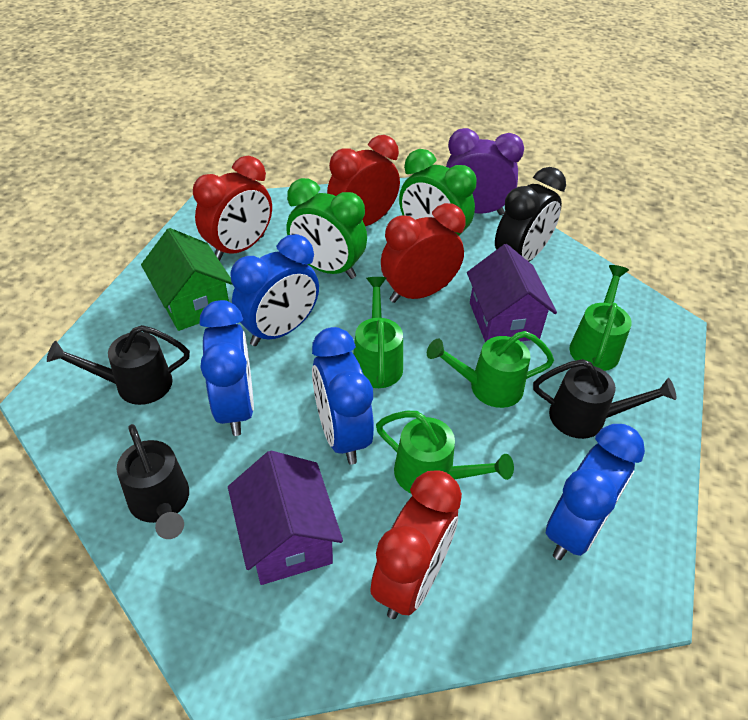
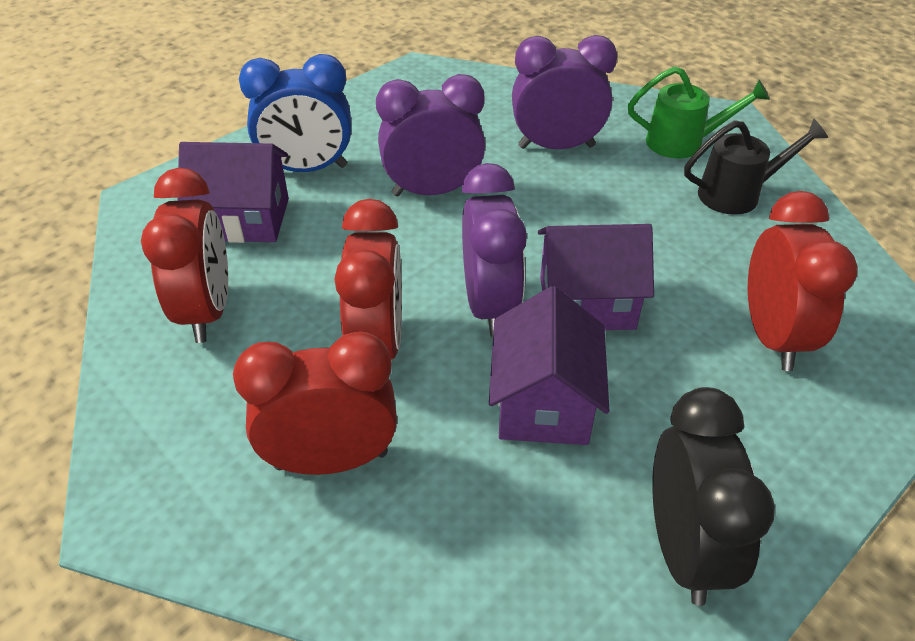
black watering can: [47,325,190,405] [117,424,189,539] [533,359,676,439] = 3 -> [684,118,828,215] = 1
blue clock: [199,300,254,436] [231,234,319,346] [312,327,374,465] [546,424,645,560] = 4 -> [239,54,351,172] = 1
green clock: [286,178,367,279] [399,149,477,236] = 2 -> none = 0
green house: [141,228,233,331] = 1 -> none = 0
green watering can: [353,277,403,388] [376,411,514,493] [427,331,554,408] [569,265,632,371] = 4 -> [628,66,770,158] = 1
purple clock: [446,128,524,215] = 1 -> [376,74,485,197] [462,163,527,337] [512,35,617,149] = 3
purple house: [228,450,343,585] [467,244,557,342] = 2 -> [178,142,289,243] [489,286,609,445] [538,224,654,330] = 3

